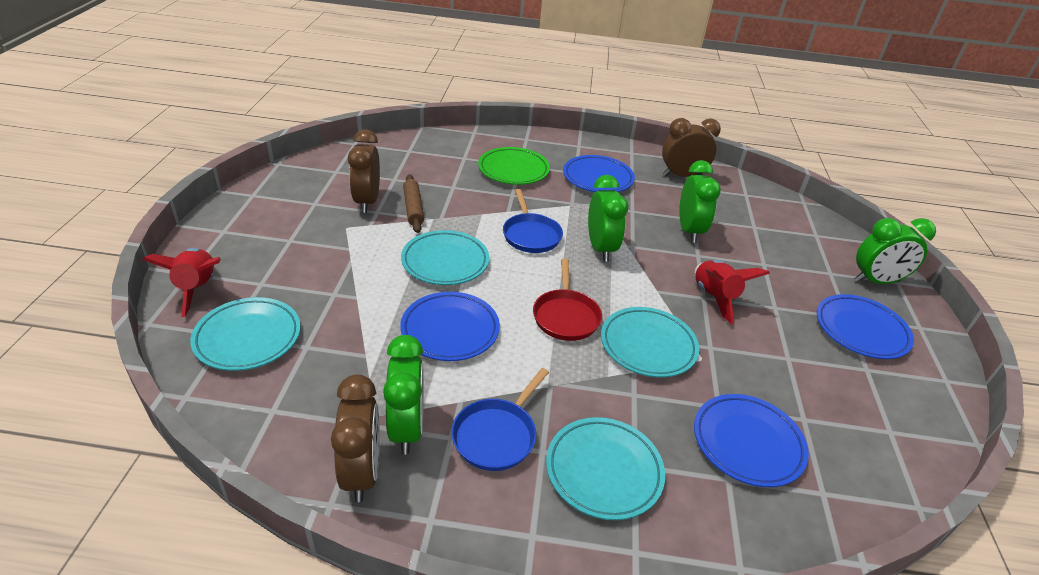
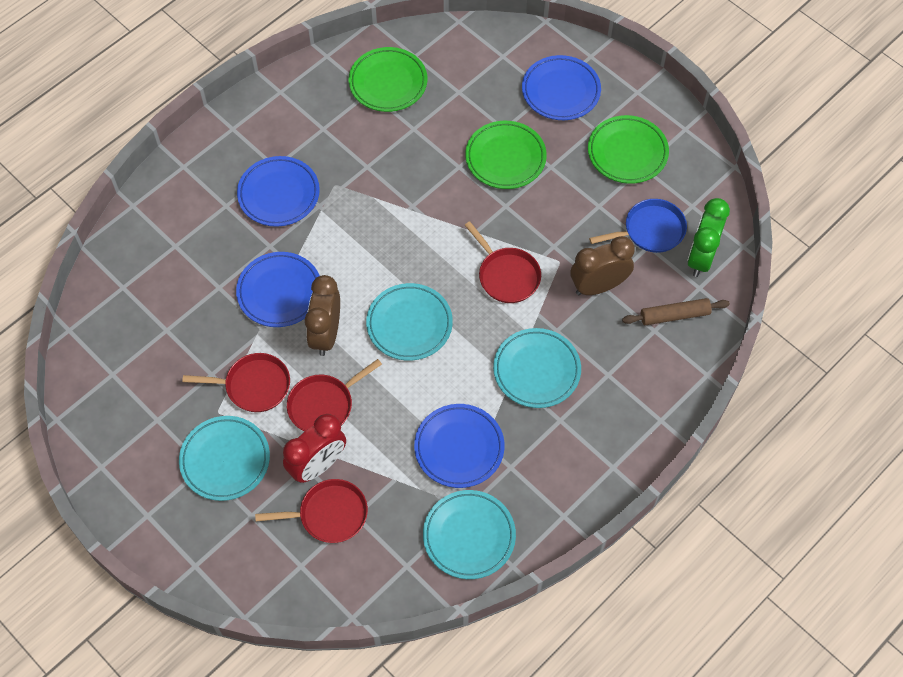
blue pan: [451,368,549,471] [503,189,563,253] = 2 -> [589,199,687,253] = 1
brown clock: [331,374,380,502] [348,129,380,213] [662,118,721,177] = 3 -> [305,275,340,356] [571,236,635,295] = 2
green clock: [383,335,424,455] [588,175,628,262] [679,160,721,243] [854,218,936,284] = 4 -> [687,198,730,277] = 1
green plate: [478,147,550,185] = 1 -> [349,47,427,112] [465,121,547,189] [588,115,669,184] = 3
red clock: none = 0 -> [283,414,346,483] = 1
red pan: [533,258,602,341] = 1 -> [182,353,290,412] [255,479,368,543] [287,359,382,432] [465,221,541,303] = 4
red rocket: [142,248,221,317] [695,260,770,324] = 2 -> none = 0

